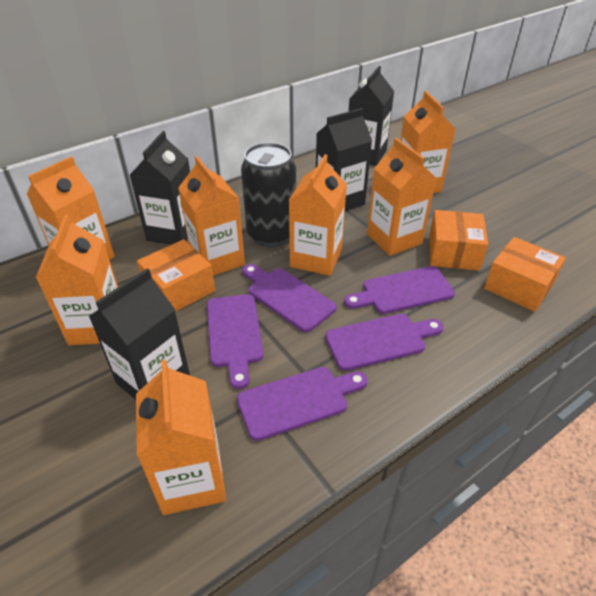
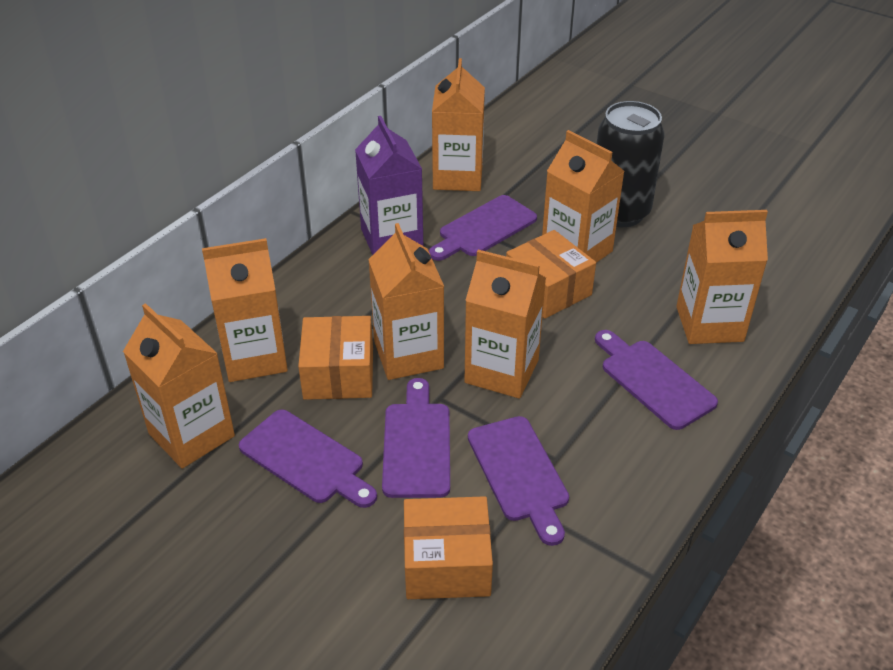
black carton: [89,268,190,400] [130,131,190,245] [316,108,372,211] [349,66,394,166] = 4 -> none = 0
purple carton: none = 0 -> [355,116,423,255] = 1

